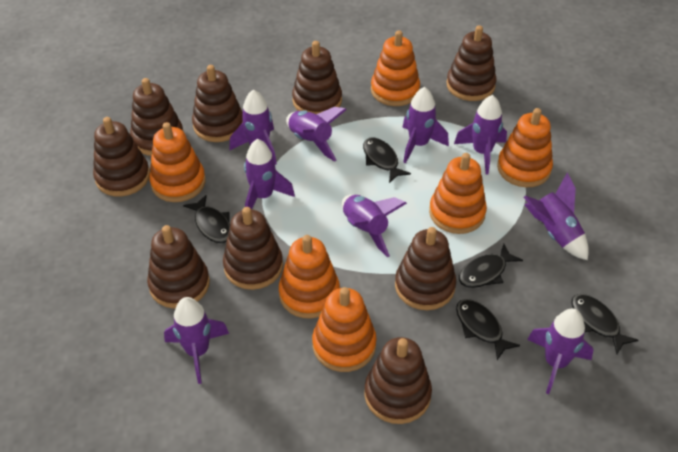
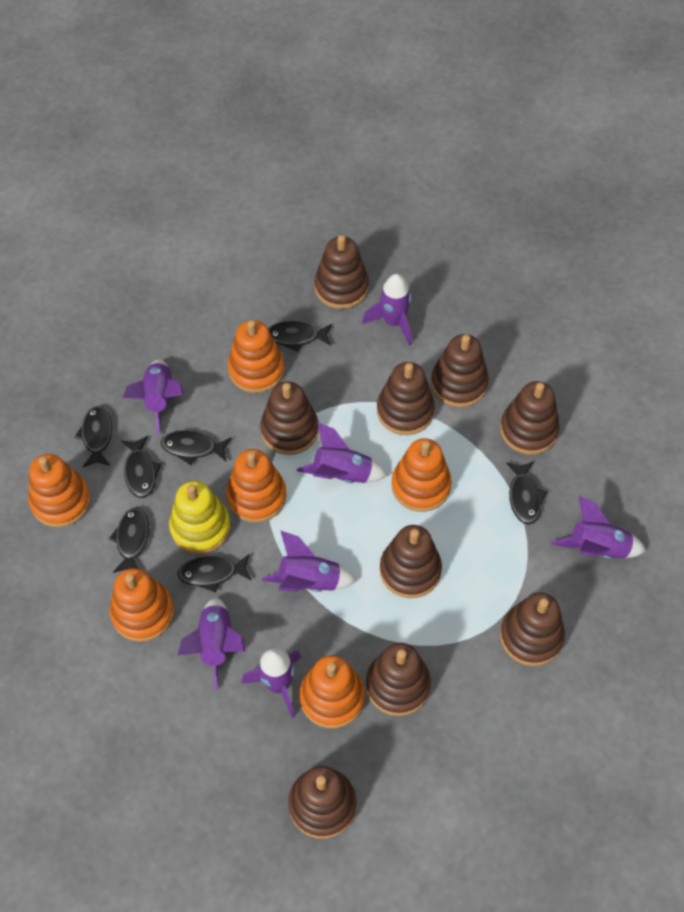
black fish: [183,195,230,243] [363,137,411,183] [456,299,520,360] [459,244,523,288] [572,294,638,354] = 5 -> [75,406,112,467] [109,507,149,573] [121,436,162,498] [161,430,231,465] [178,554,252,593] [268,321,332,352] [506,461,547,524] = 7
purple rocket: [164,297,229,384] [229,89,277,165] [244,139,295,209] [286,107,346,162] [342,195,407,257] [402,87,449,163] [454,95,507,174] [524,173,589,260] [527,309,594,394] = 9 -> [123,360,183,436] [178,597,245,690] [242,648,301,718] [262,530,358,592] [297,422,388,483] [362,274,412,346] [551,496,646,559] = 7
yellow stacking toy: none = 0 -> [169,481,231,554] = 1

